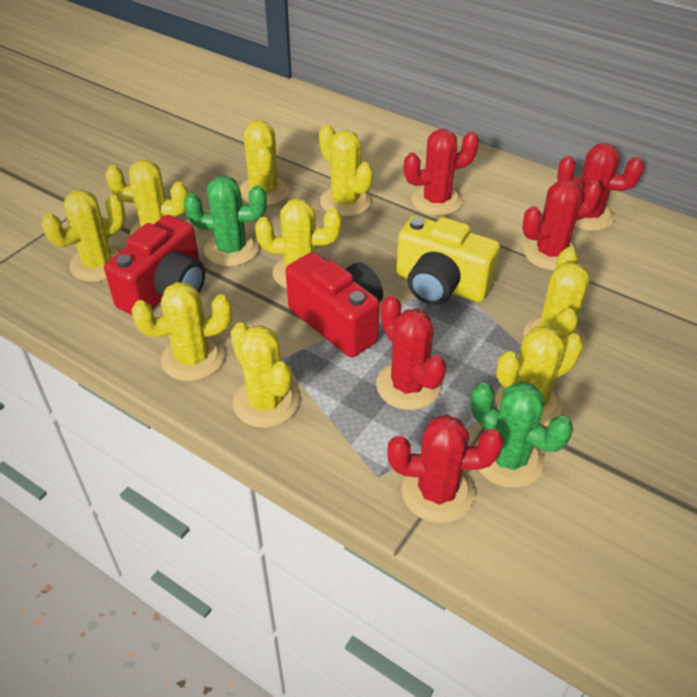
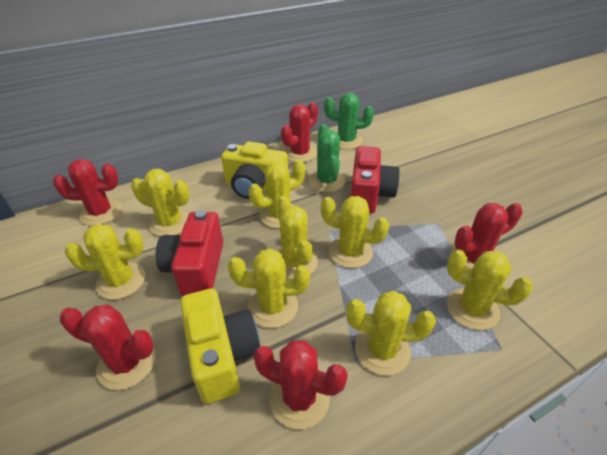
yellow cactus: [41,190,125,282] [105,160,188,236] [132,282,232,381] [230,323,299,428] [239,120,290,206] [255,199,342,289] [319,124,373,217] [496,326,583,427] [524,247,590,352] = 9 -> [65,224,145,300] [131,169,189,236] [228,249,310,328] [249,160,305,229] [277,196,318,279] [321,196,389,268] [346,291,436,375] [447,250,533,330] = 8
yellow camera: [396,216,500,305] = 1 -> [180,288,260,404] [221,141,288,199] = 2

